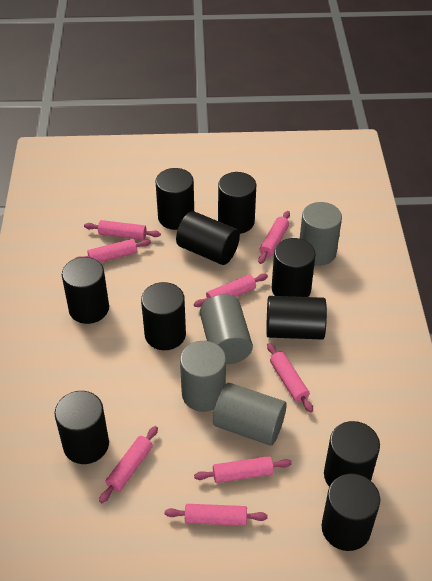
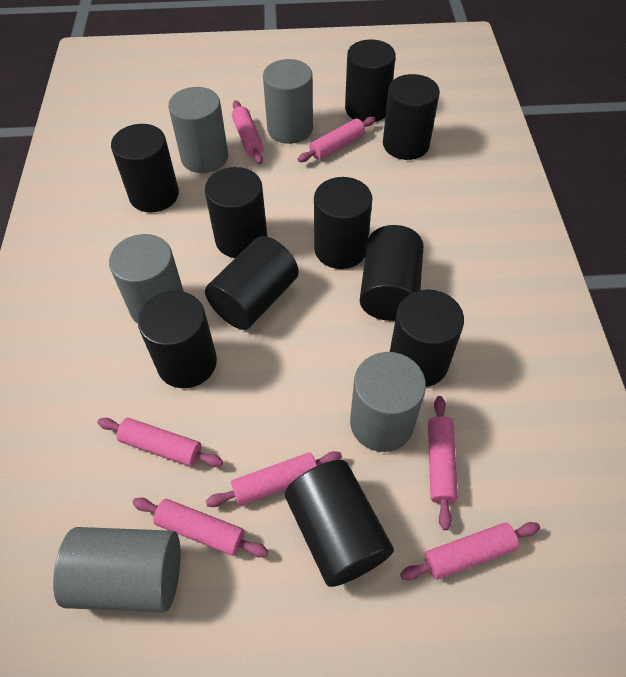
grey cylinder: [180,341,226,412] [200,294,253,364] [213,383,287,446] [300,202,342,266] = 4 -> [53,527,181,612] [109,234,184,324] [168,87,228,173] [263,59,313,144] [350,352,426,452] = 5
pink rolling pin: [75,239,151,262] [84,220,161,240] [99,426,158,503] [165,504,268,526] [194,274,268,307] [194,456,292,483] [258,211,290,264] [267,343,313,413] = 8 -> [98,418,223,467] [132,498,268,557] [206,451,342,507] [232,100,263,164] [297,117,376,162] [400,522,540,581] [428,396,458,530] = 7

